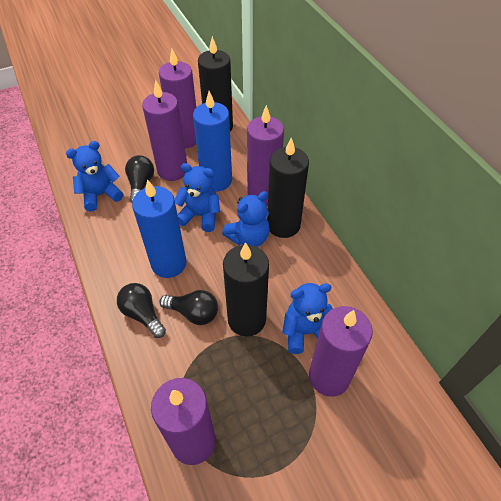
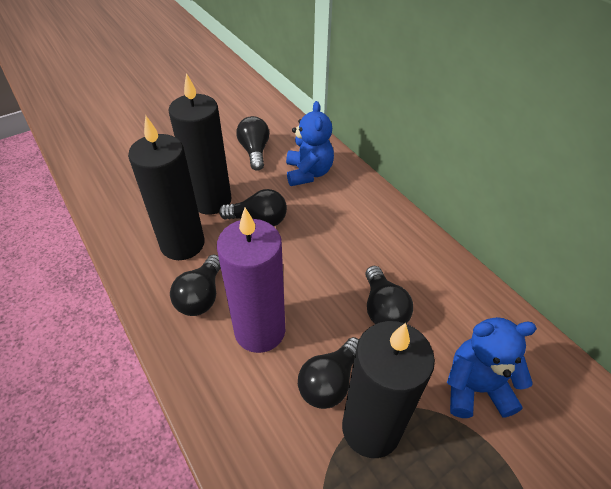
black light bulb: [117,283,166,338] [125,155,154,203] [159,290,218,325] = 3 -> [170,255,221,316] [219,189,287,226] [236,116,269,171] [298,337,359,409] [365,266,413,324] = 5
blue candle: [132,179,187,278] [193,91,232,192] = 2 -> none = 0
blue teddy bear: [66,141,123,211] [174,163,220,232] [222,191,270,247] [282,283,333,354] = 4 -> [286,101,334,186] [447,317,537,418] = 2
purple candle: [142,80,187,181] [151,378,216,465] [159,49,196,148] [247,105,284,206] [309,306,373,397] = 5 -> [217,208,285,353] = 1

